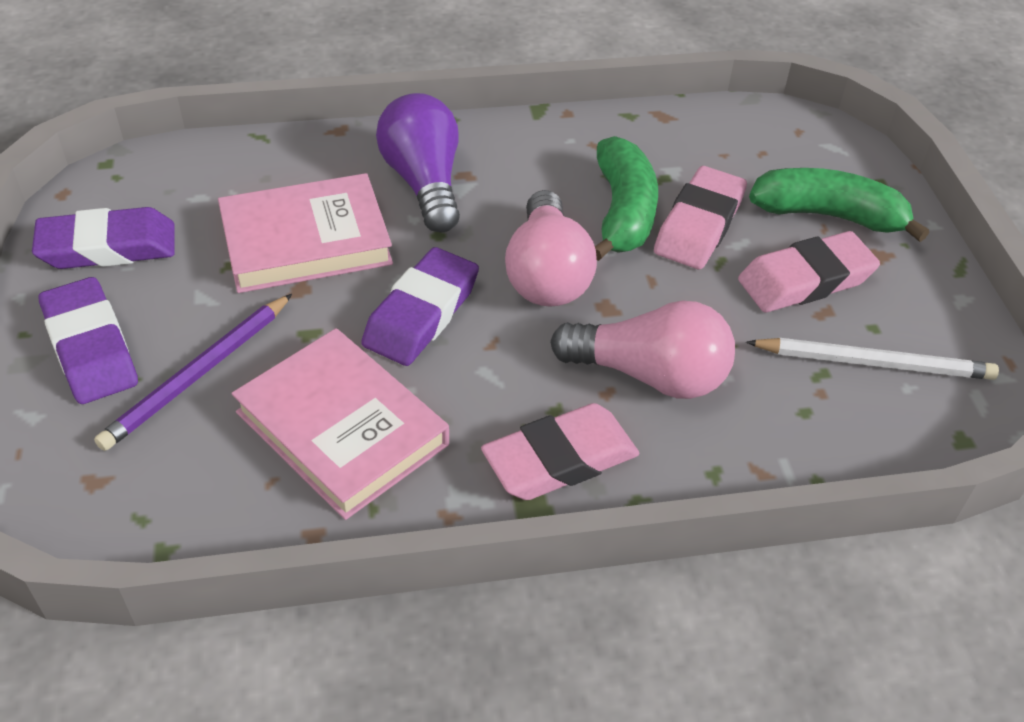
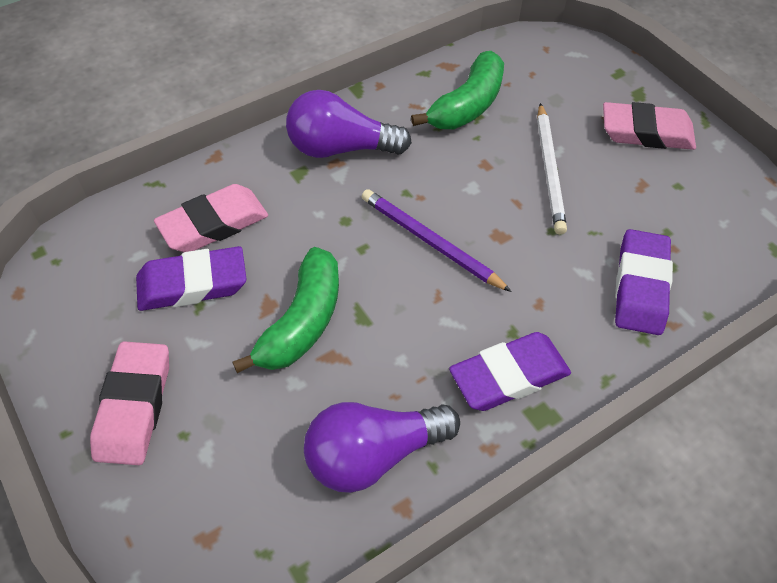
pink book: [218,173,393,293] [231,328,449,520] = 2 -> none = 0
pink light bulb: [505,190,597,307] [550,300,735,399] = 2 -> none = 0
purple light bulb: [376,93,460,232] = 1 -> [286,90,412,158] [304,402,460,493] = 2

